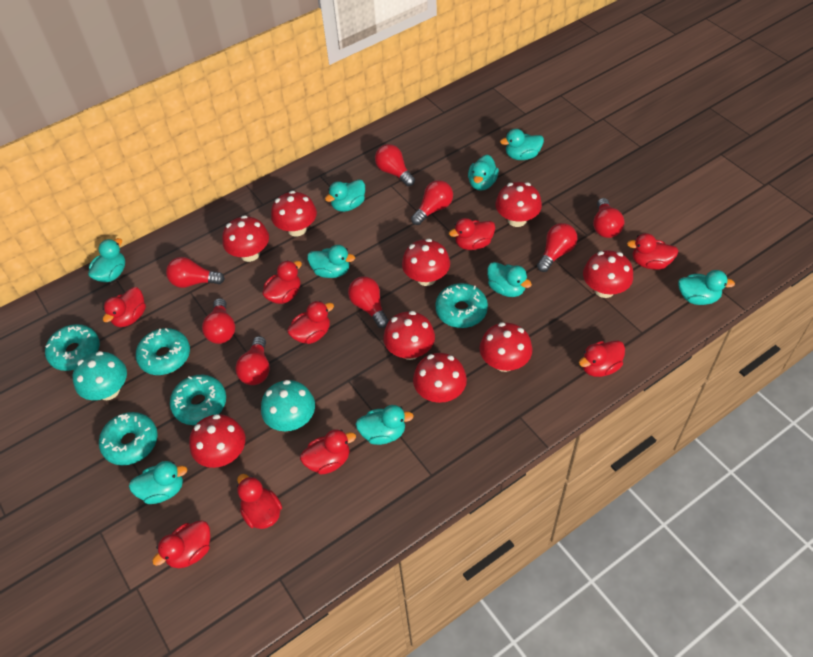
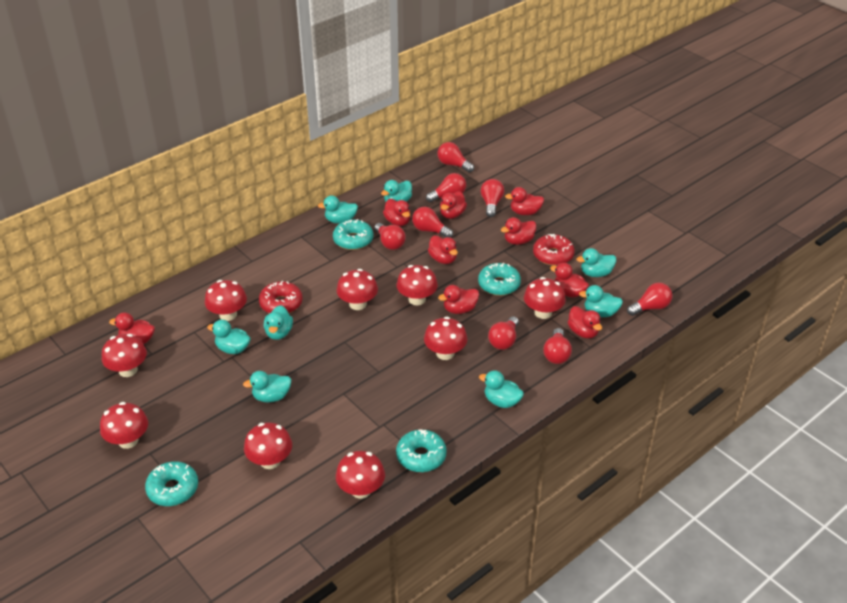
red donut: none = 0 -> [259,281,303,313] [533,234,575,266] = 2
turquoise donut: [45,324,100,371] [99,412,158,465] [136,328,190,375] [170,375,226,425] [435,283,488,328] = 5 -> [145,461,198,506] [333,219,373,250] [396,430,447,472] [478,263,521,296] = 4
turquoise duck: [88,238,125,282] [129,461,187,504] [307,245,355,278] [325,179,365,212] [355,405,414,445] [468,155,499,190] [487,262,532,297] [500,129,544,160] [678,270,735,305] = 9 -> [207,319,251,354] [243,371,291,402] [264,305,293,340] [318,195,358,224] [381,180,412,202] [479,370,524,408] [577,248,616,277] [579,285,623,317] = 8
turquoise mushroom: [73,351,127,400] [261,380,315,431] = 2 -> none = 0

